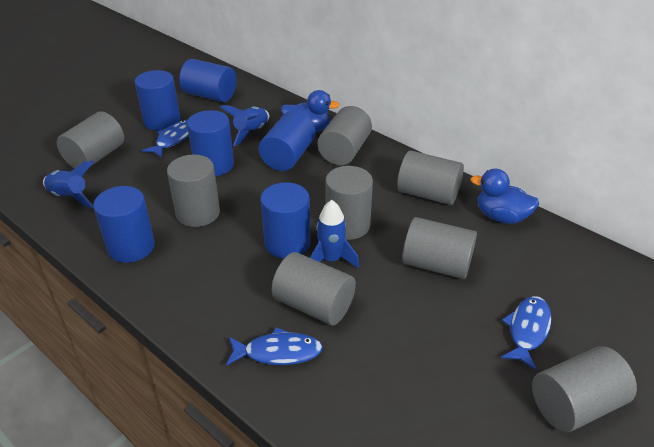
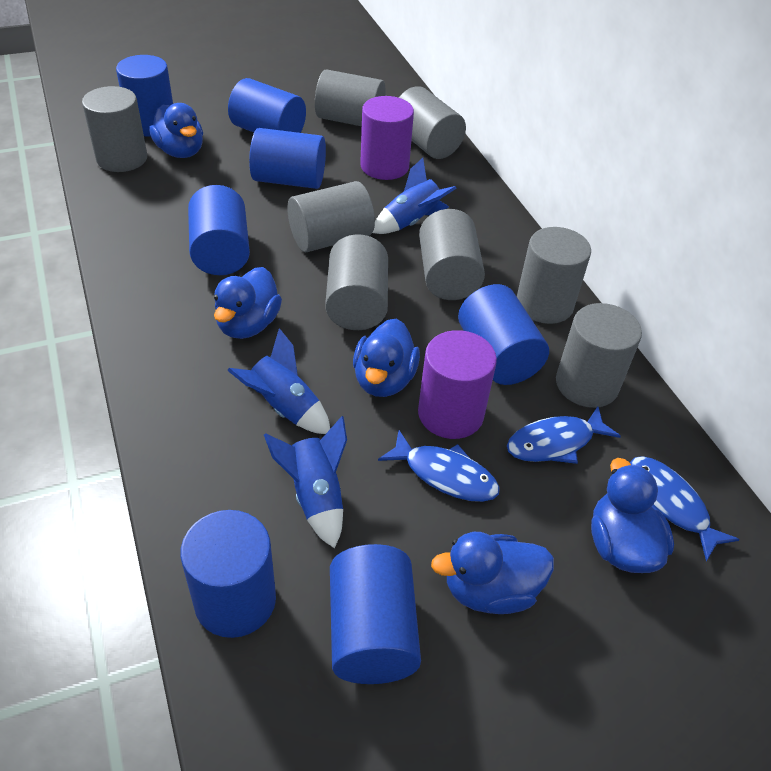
blue cylinder: [93,186,155,263] [135,70,180,131] [179,59,236,102] [187,110,234,176] [259,111,316,171] [260,182,311,258] = 6 -> [116,55,173,137] [180,510,276,638] [188,185,250,275] [228,78,306,133] [249,128,326,189] [330,544,421,684] [458,284,549,385] = 7
blue duck: [281,90,340,132] [470,169,539,224] = 2 -> [149,103,203,158] [214,267,282,339] [353,319,420,397] [431,532,554,614] [591,458,674,573] = 5
purple cylinder: none = 0 -> [360,96,414,180] [418,330,497,439] = 2

